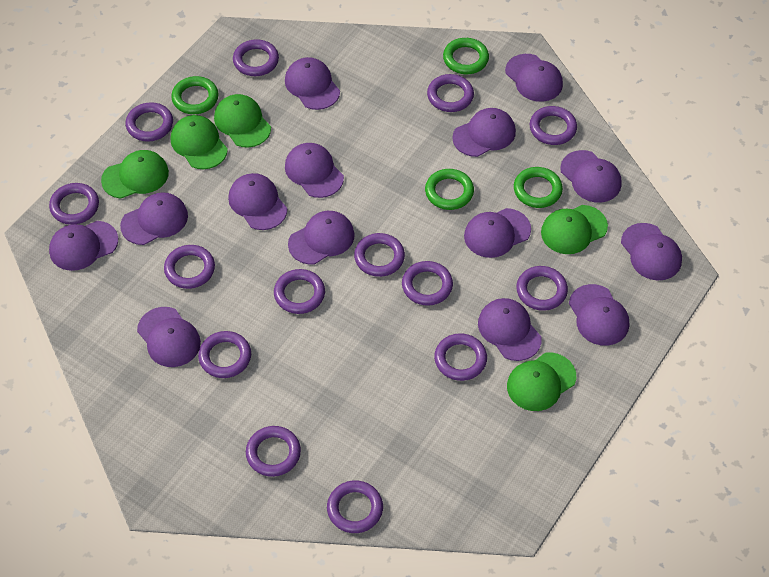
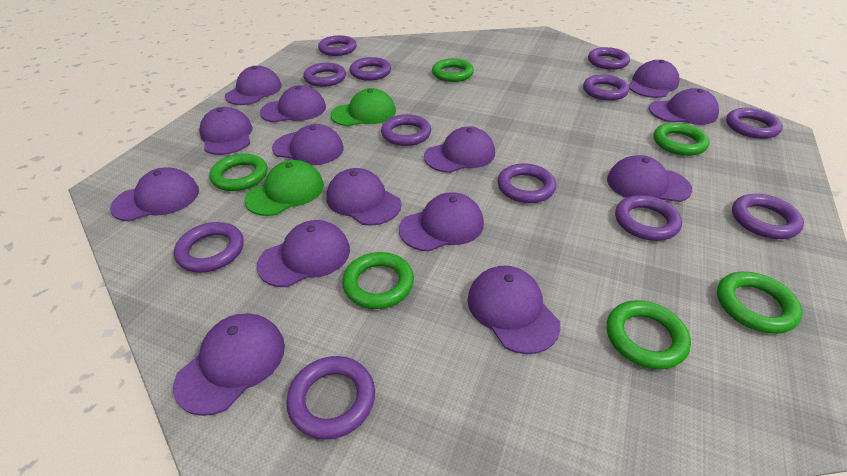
green cap: [101,150,169,199] [171,115,228,169] [214,94,271,148] [507,353,576,411] [541,205,608,254] = 5 -> [244,160,324,216] [330,88,396,126] = 2
green ring: [171,76,218,114] [425,169,474,210] [443,38,489,74] [514,167,563,208] = 4 -> [209,153,267,191] [342,252,414,309] [432,58,474,82] [607,300,691,369] [653,122,710,156] [717,272,803,334] = 6
purple ring: [49,183,99,225] [126,102,173,142] [164,245,215,289] [198,331,251,378] [233,39,279,76] [246,426,301,477] [274,269,325,314] [327,480,383,533] [354,233,405,277] [402,261,453,306] [427,74,474,112] [434,333,487,381] [516,266,568,311] [530,106,577,145] = 14 -> [174,222,244,273] [287,356,375,440] [303,63,346,87] [318,35,357,56] [350,57,391,81] [381,114,431,146] [498,163,556,203] [583,75,629,101] [588,47,630,70] [615,195,682,241] [726,108,783,139] [732,194,804,239] = 12

